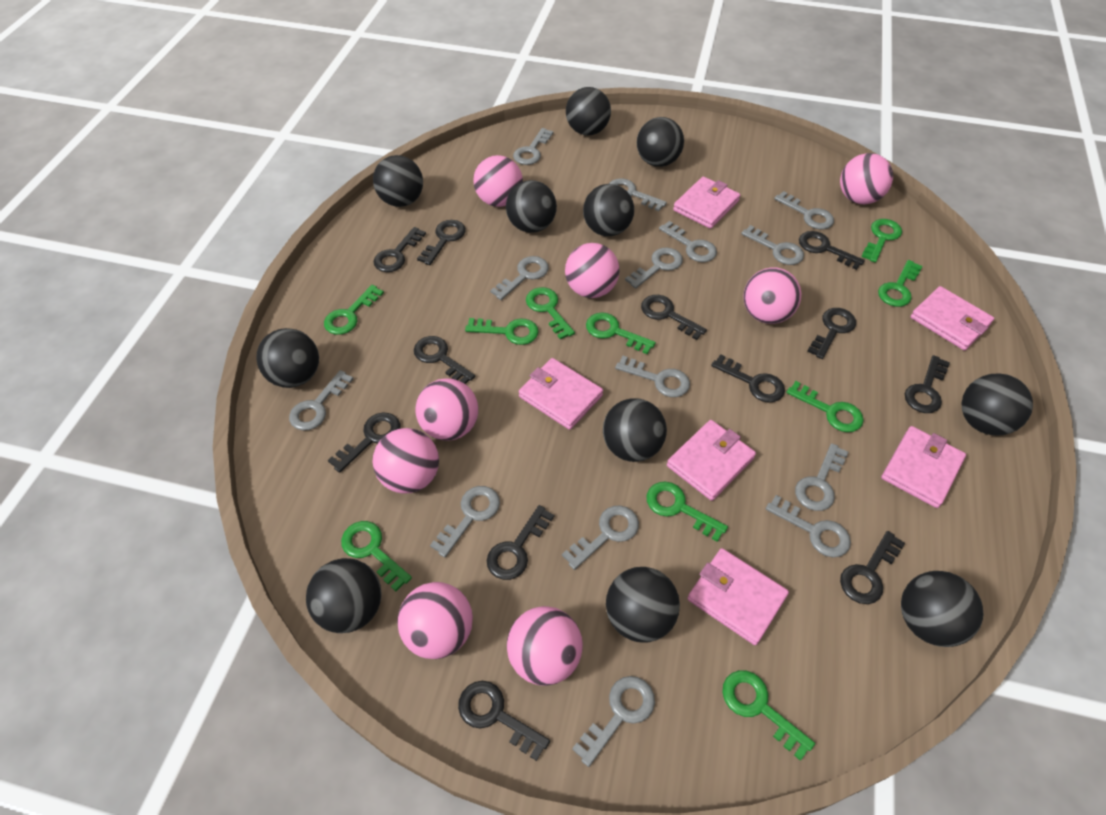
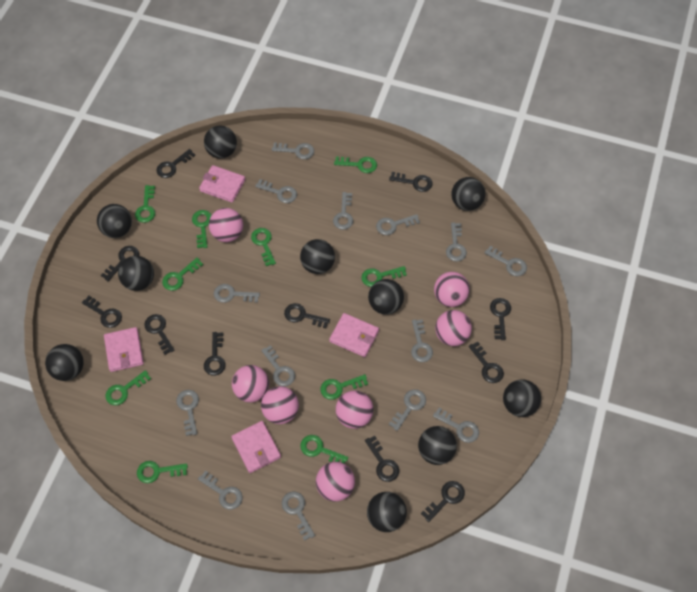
black ball: [256,328,319,388] [306,558,382,633] [373,155,423,207] [506,180,557,233] [566,87,611,135] [583,184,634,236] [603,398,667,462] [606,567,680,643] [637,117,684,167] [901,571,984,647] [961,373,1033,436] = 11 -> [45,344,84,381] [97,204,132,238] [118,256,154,291] [204,125,237,159] [300,239,335,274] [367,492,407,532] [368,279,404,315] [418,426,457,465] [451,177,485,211] [503,379,541,417] = 10
black key: [328,412,401,473] [373,227,426,272] [414,336,475,384] [417,220,466,265] [458,681,550,761] [487,505,554,580] [641,295,707,340] [711,354,785,403] [799,231,865,270] [807,308,856,359] [840,531,905,604] [905,355,950,413] = 12 -> [82,296,122,328] [101,246,139,281] [144,314,175,355] [156,149,195,178] [204,332,226,376] [284,303,330,328] [365,436,399,482] [389,172,432,192] [421,481,465,522] [469,341,504,383] [490,298,511,340] = 11
pink ball: [372,428,439,494] [397,582,473,659] [416,378,478,441] [473,155,523,207] [507,606,583,686] [565,243,619,298] [743,267,801,324] [840,153,893,204] = 8 -> [209,208,243,242] [232,365,269,402] [261,386,299,424] [316,462,355,502] [336,391,373,429] [434,272,470,307] [435,310,472,346] = 7
pink wallet: [519,358,603,430] [667,420,756,501] [673,177,740,229] [688,548,789,645] [881,426,966,508] [911,286,994,350] = 6 -> [104,327,144,372] [199,165,245,203] [231,421,281,473] [329,313,379,357] = 4

